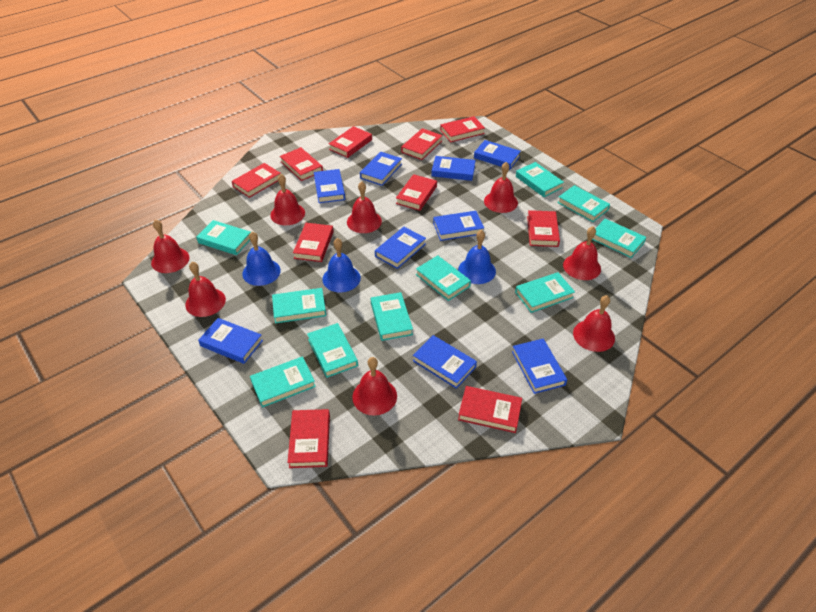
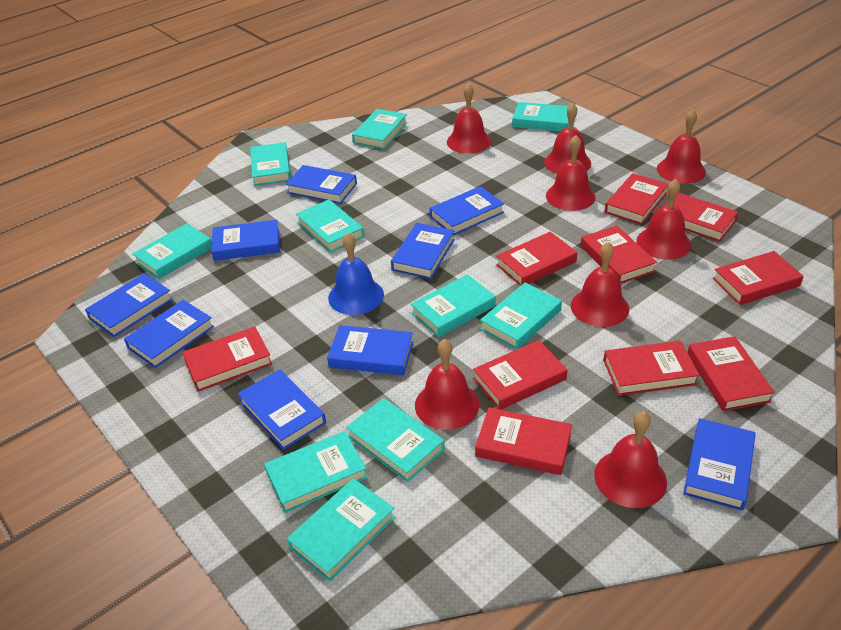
blue bell: [242,232,281,286] [322,238,361,292] [458,230,496,284] = 3 -> [328,233,384,315] = 1

